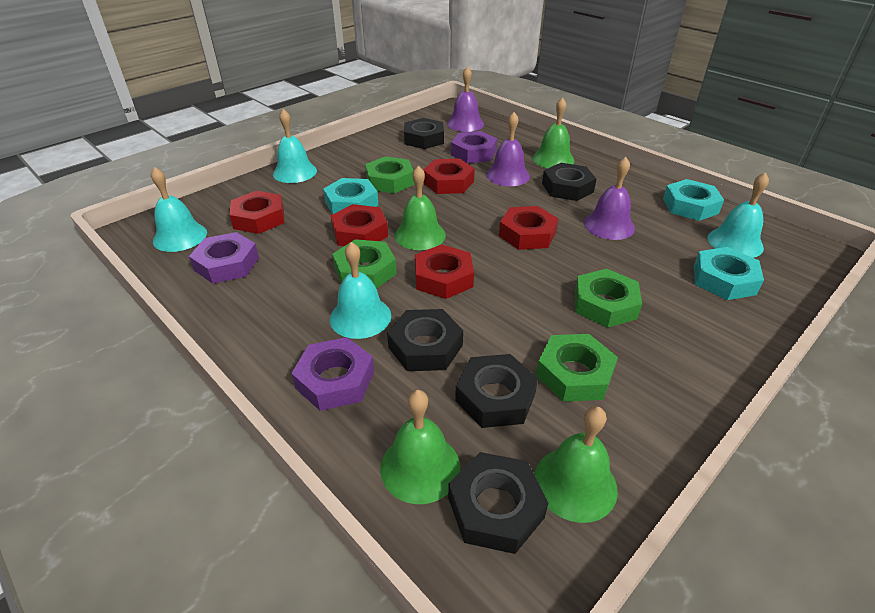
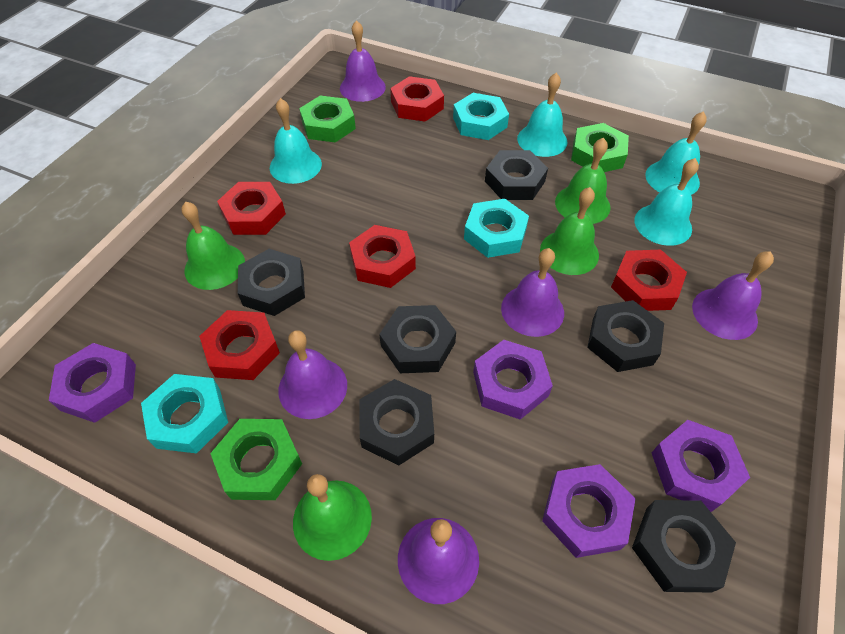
black nut: [387,309,463,371] [404,118,444,149] [448,452,548,554] [455,354,538,428] [542,163,596,201] = 5 -> [238,249,305,316] [359,379,434,465] [379,305,456,373] [485,150,548,200] [587,300,664,372] [632,500,736,593] = 6
green nut: [332,239,397,289] [365,156,414,194] [536,334,618,402] [575,269,642,328] = 4 -> [210,419,302,500] [299,96,356,143] [571,123,629,172] = 3
purple bell: [447,66,484,132] [486,112,530,186] [584,157,635,240] = 3 -> [278,330,347,419] [340,20,386,102] [398,518,479,604] [501,248,564,337] [692,251,774,340] = 5
purple nut: [189,232,259,284] [291,337,374,411] [451,131,497,163] = 3 -> [49,343,136,423] [473,340,553,420] [542,464,636,558] [652,420,750,512] = 4

